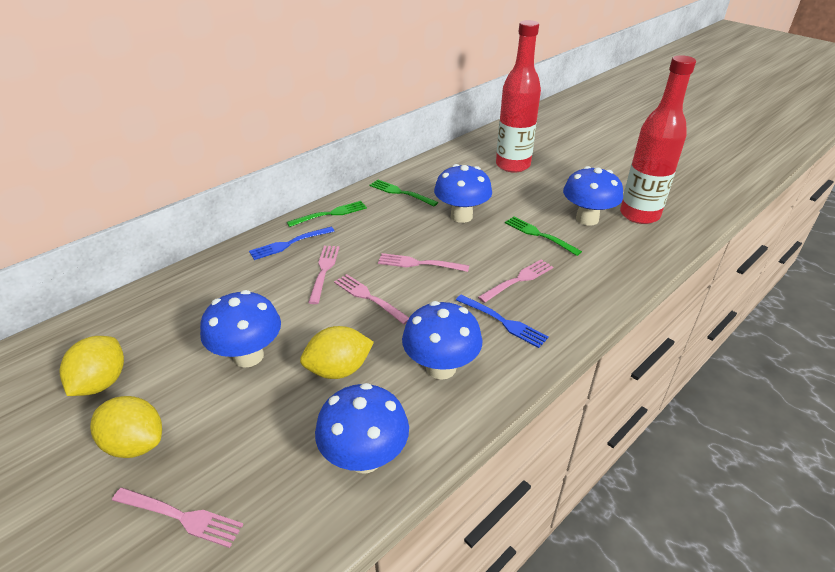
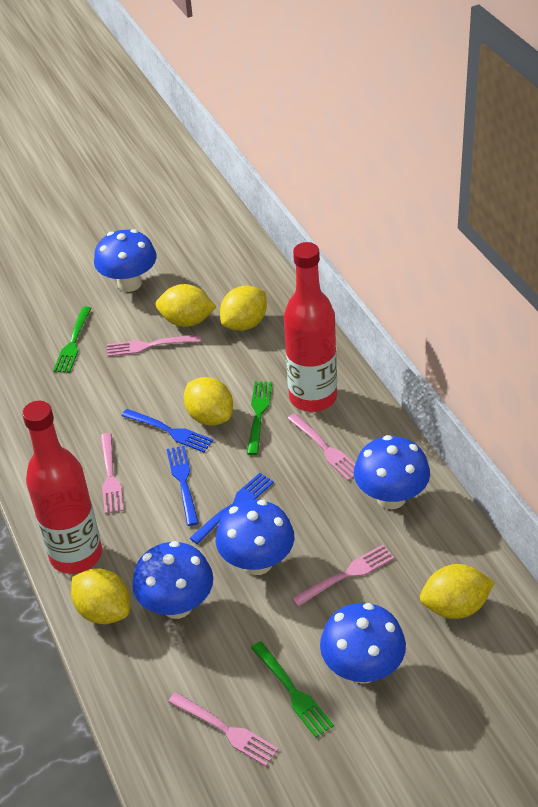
blue fork: [249,227,335,260] [456,295,549,348] = 2 -> [121,409,214,452] [167,446,199,526] [190,473,274,544] = 3
yellow lemon: [59,336,124,396] [90,396,162,458] [300,326,374,379] = 3 -> [71,568,130,624] [156,284,216,327] [184,377,233,426] [220,286,267,331] [420,564,495,619] = 5

